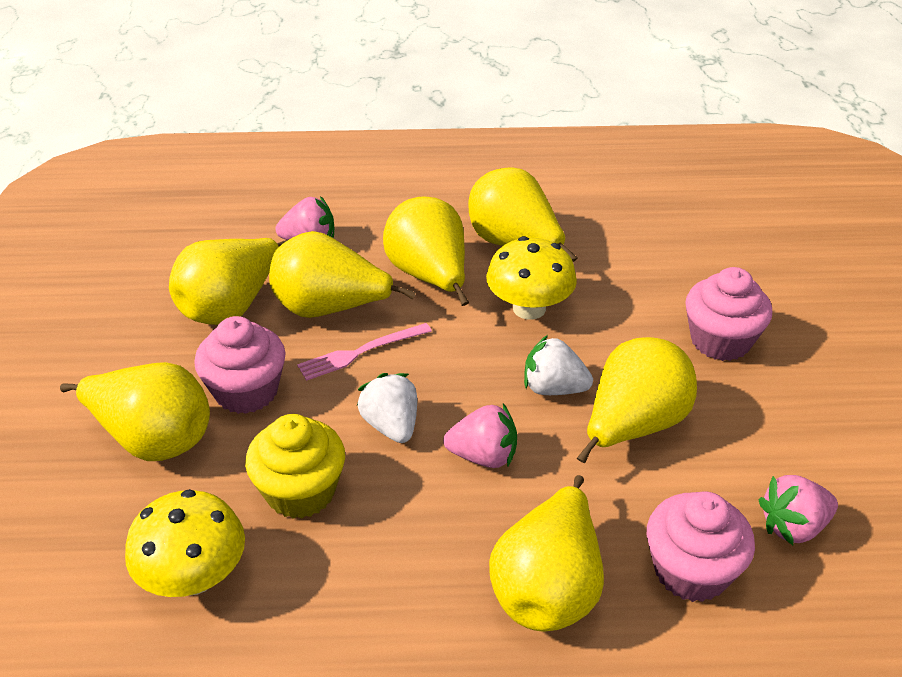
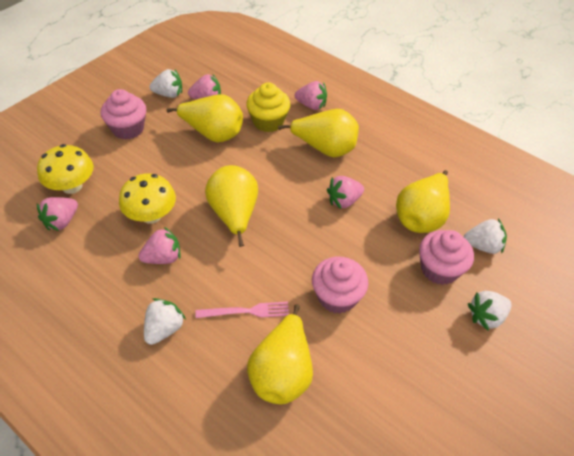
pink strawberry: [276,196,334,240] [443,404,517,468] [758,475,838,545] = 3 -> [37,197,78,231] [138,227,181,264] [188,74,221,100] [295,81,327,110] [327,176,364,209] = 5
white strawberry: [357,373,417,443] [524,335,593,395] = 2 -> [144,298,186,345] [149,69,182,98] [464,219,507,254] [468,291,512,331] = 4
yellow pear: [60,362,210,461] [169,238,289,325] [269,231,416,318] [383,196,469,306] [468,168,577,262] [489,475,604,632] [577,337,697,463] = 7 -> [166,94,243,143] [205,165,258,247] [247,304,313,404] [278,109,359,158] [396,170,450,233] = 5

